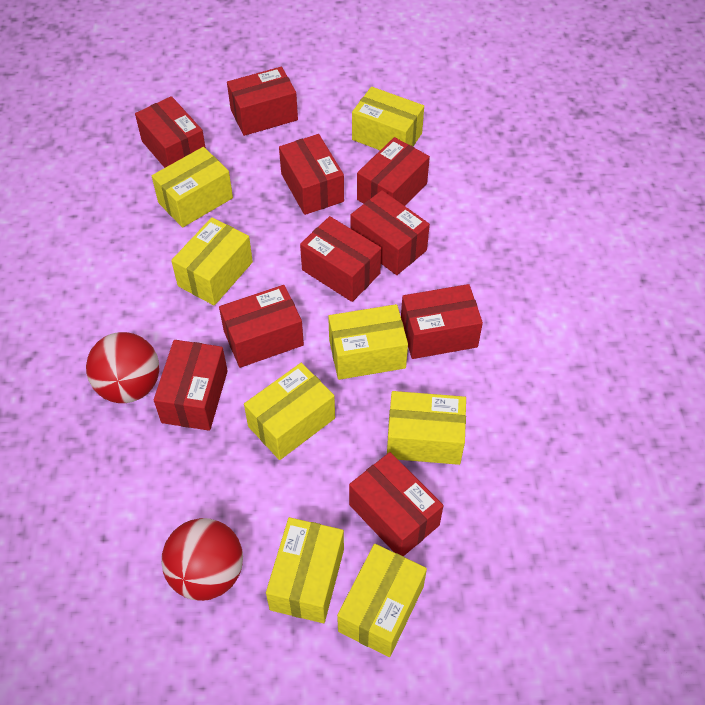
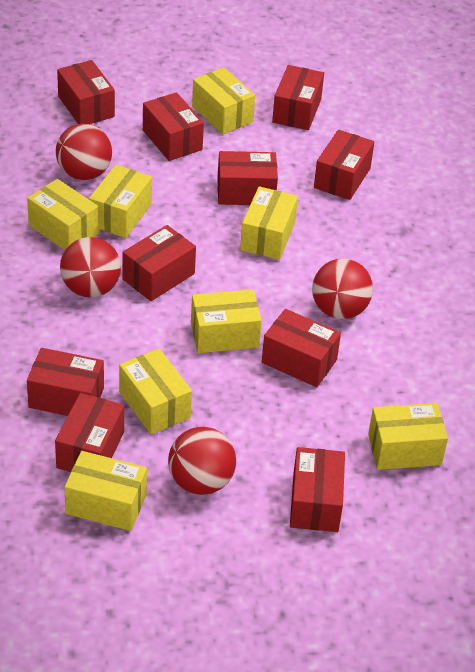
red ball: [86,332,159,403] [161,518,243,601] = 2 -> [56,124,112,180] [60,237,121,298] [168,427,236,495] [312,258,373,319] = 4

